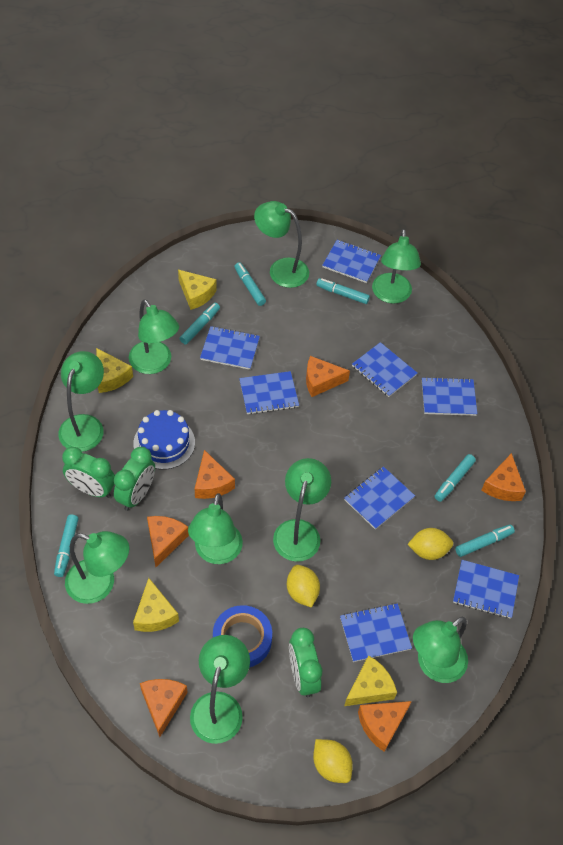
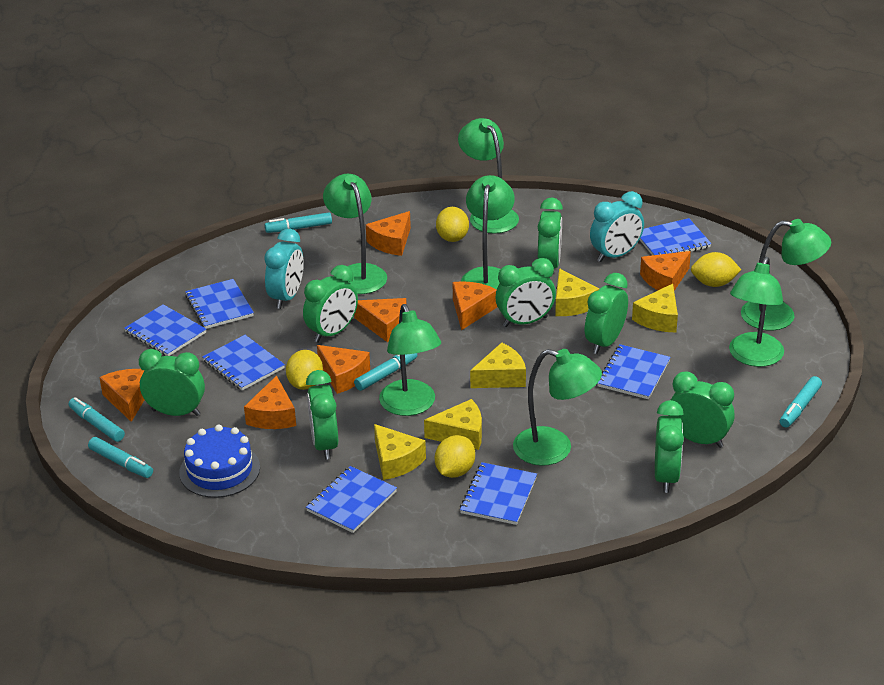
blue notebook: [200,326,260,370] [239,371,299,415] [322,240,381,283] [340,603,412,662] [344,466,415,530] [352,342,417,397] [422,377,477,416] [453,560,519,619] = 8 -> [124,304,206,356] [185,279,254,329] [202,335,285,390] [306,466,397,533] [460,462,537,525] [597,344,671,399] [639,218,712,255] = 7
blue tape: [213,605,272,668] = 1 -> none = 0
green clock: [62,447,115,498] [114,447,155,511] [289,628,322,697] = 3 -> [139,349,205,416] [303,265,358,343] [306,370,338,460] [496,258,556,327] [538,198,563,269] [585,273,628,354] [655,400,684,493] [668,371,734,448] = 8
green lamp: [58,351,104,452] [65,531,129,604] [129,299,179,374] [188,493,243,564] [190,635,250,744] [254,201,309,288] [273,458,331,562] [372,229,421,303] [413,617,468,683] = 9 -> [323,174,387,294] [379,304,441,416] [458,118,519,233] [461,175,515,289] [513,349,602,466] [729,257,784,367] [741,219,831,331] = 7
orange cheese: [140,679,188,737] [147,516,189,567] [195,450,235,499] [306,356,350,397] [358,701,412,752] [481,453,526,501] = 6 -> [99,369,144,422] [244,375,296,429] [317,345,370,394] [354,298,407,342] [366,211,411,256] [452,281,497,330] [640,251,691,291] = 7
turquoise clock: none = 0 -> [264,229,304,309] [590,191,644,262] = 2
turquoise marker: [54,514,79,577] [180,303,220,344] [234,262,266,306] [316,278,370,304] [435,454,476,502] [455,525,515,557] = 6 -> [69,397,125,442] [88,437,153,478] [265,212,332,233] [354,353,417,391] [780,376,822,428] = 5
yellow cheese: [96,348,133,393] [133,578,179,632] [178,270,217,310] [344,655,397,706] = 4 -> [374,424,426,480] [424,399,482,450] [470,342,526,388] [555,268,599,316] [632,284,678,333] = 5
yellow lemon: [287,565,320,608] [313,739,353,783] [407,528,453,560] = 3 -> [286,350,323,390] [435,435,475,478] [436,207,469,242] [691,252,741,287] = 4

